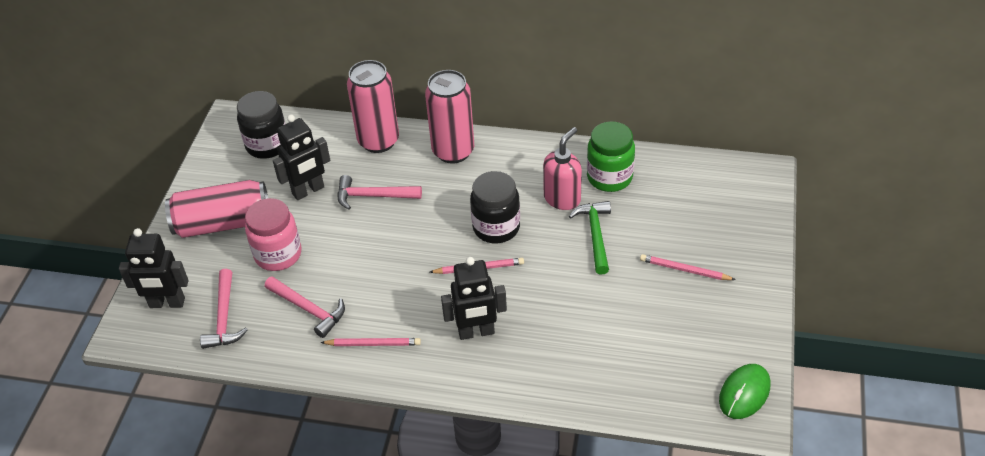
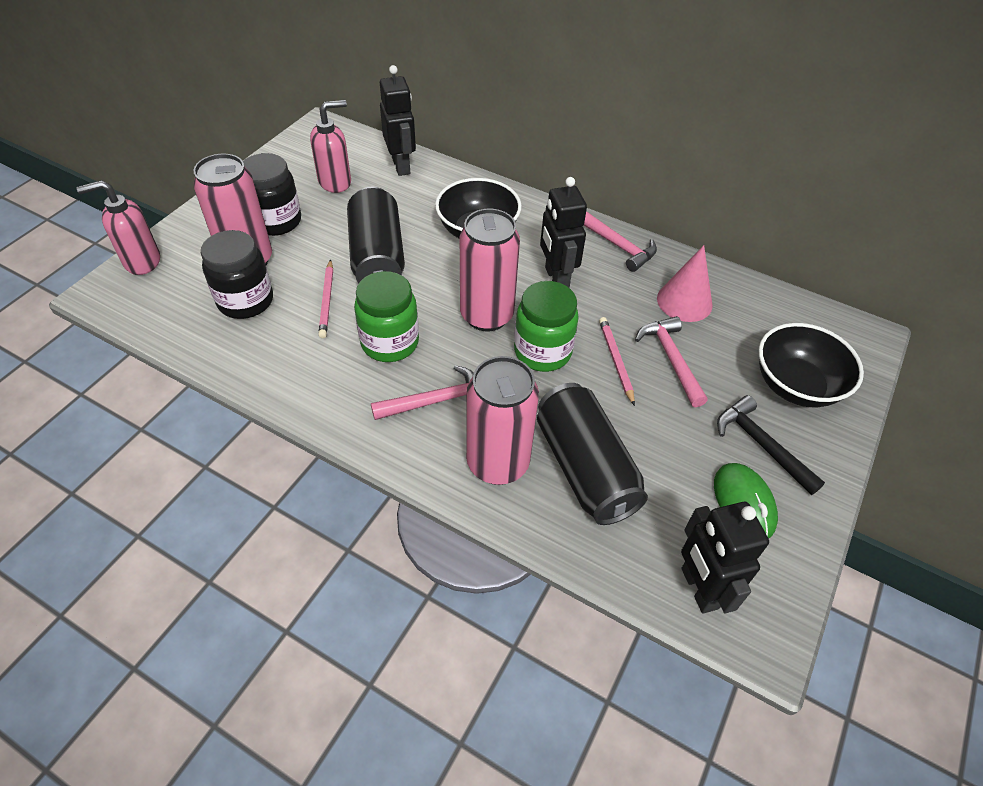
black bowl: none = 0 -> [435,178,522,239] [759,323,864,407] = 2
black can: none = 0 -> [347,186,405,283] [537,383,648,525] = 2
black hammer: none = 0 -> [717,395,825,495] = 1
green hammer: [569,201,611,275] = 1 -> none = 0
green jar: [587,121,635,192] = 1 -> [354,271,419,362] [514,281,579,372] = 2
pink cone: none = 0 -> [657,245,713,322] = 1
pink jar: [245,198,302,271] = 1 -> none = 0
pink pencil: [320,338,421,346] [430,258,524,274] [640,254,736,280] = 3 -> [318,259,333,338] [599,317,635,406] = 2
pink soap dispenser: [543,127,582,210] = 1 -> [76,180,160,275] [310,100,351,193] = 2

